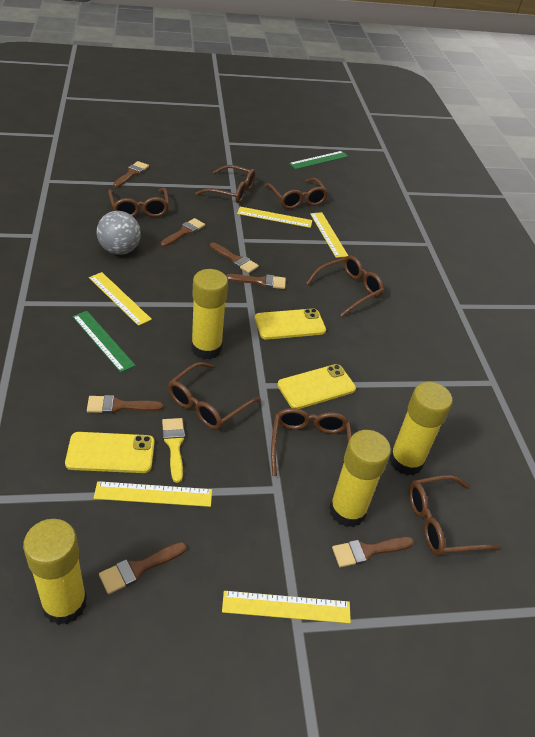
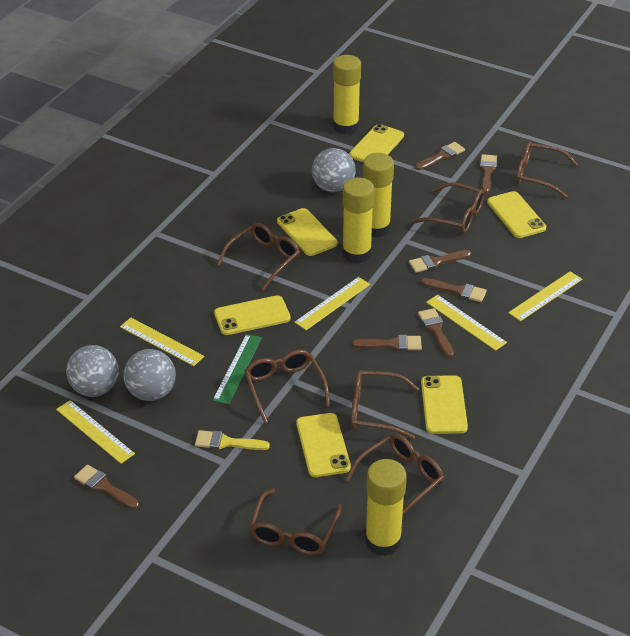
green ruler: [72,311,136,373] [289,151,348,169] = 2 -> [213,334,262,405] = 1
grey ball: [97,211,141,255] = 1 -> [66,345,119,397] [123,349,176,401] [312,148,356,192] = 3
yellow phone: [65,432,155,473] [255,308,326,340] [277,364,356,409] = 3 -> [214,295,291,335] [277,208,337,256] [296,413,351,477] [349,124,404,162] [421,375,468,434] [487,191,546,238] = 6

